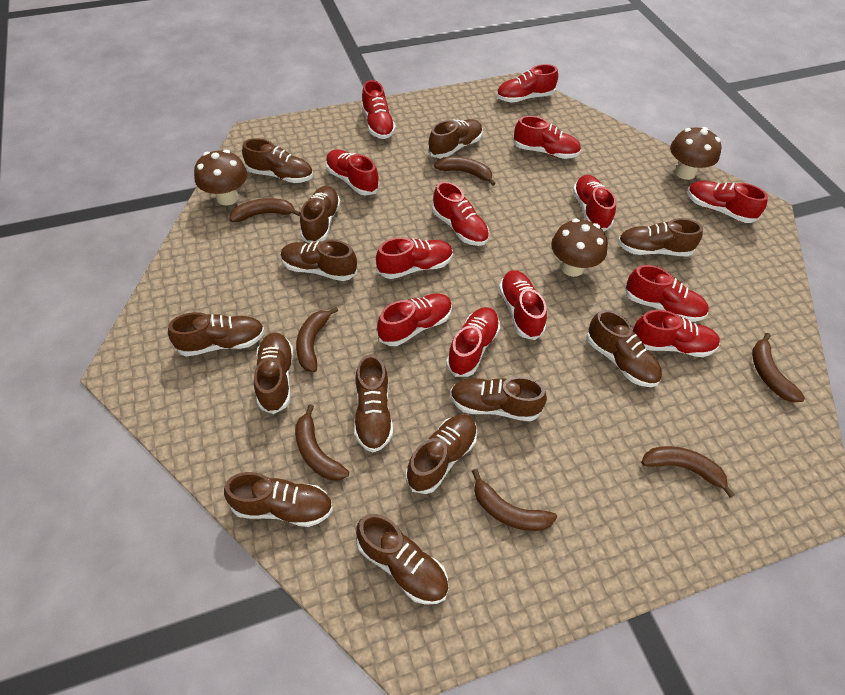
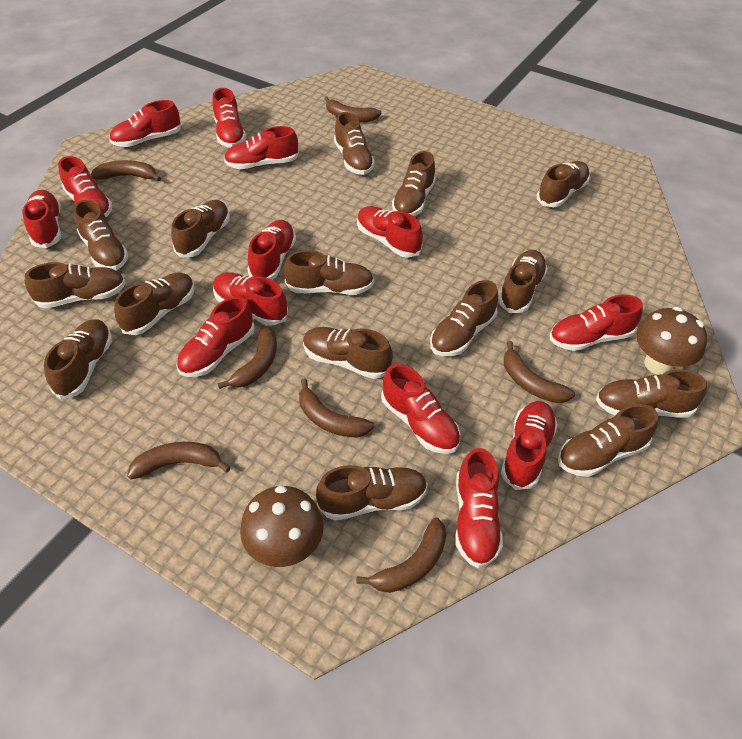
brown mushroom: [194,150,248,205] [551,219,608,277] [670,127,722,180] = 3 -> [240,486,324,567] [636,307,707,375] = 2
brown shoe: [168,312,265,357] [224,472,333,527] [242,138,313,183] [254,332,293,414] [281,240,357,281] [300,186,341,243] [354,354,393,452] [356,514,448,605] [406,414,477,494] [428,119,483,159] [450,376,547,421] [586,310,662,387] [618,218,703,256] = 13 -> [25,262,126,308] [44,319,112,400] [73,200,128,271] [114,273,194,335] [171,200,230,258] [284,250,374,295] [303,327,393,379] [316,465,428,520] [334,112,375,175] [392,151,436,216] [430,280,498,356] [498,250,548,313] [537,161,590,207] [558,404,658,477] [596,369,707,418] = 15

